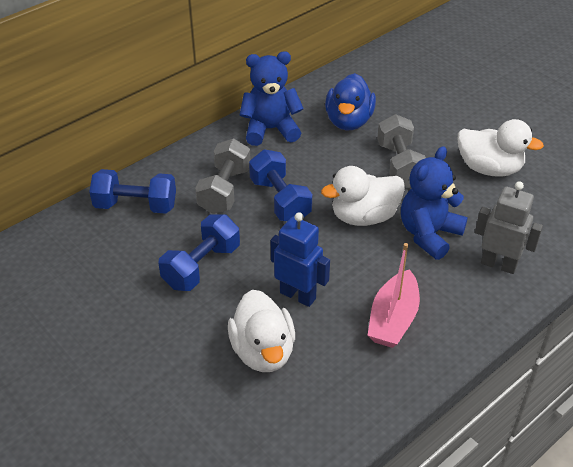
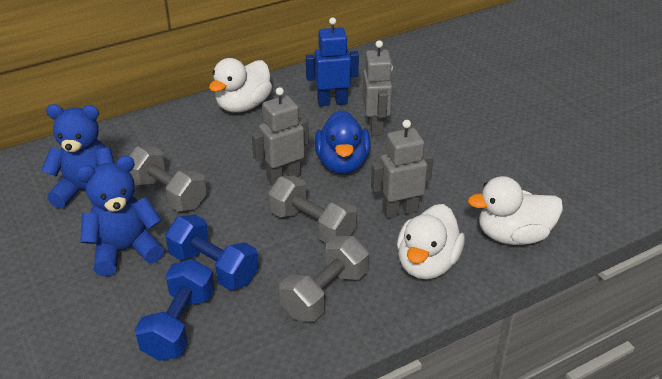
blue dumbbell: [89,169,176,214] [158,214,240,291] [249,149,312,221] = 3 -> [135,259,215,361] [165,214,259,290] = 2
grey dumbbell: [195,139,251,214] [377,114,426,188] = 2 -> [129,146,207,212] [268,176,357,243] [279,236,369,322] = 3
grey robot: [475,181,543,274] = 1 -> [252,87,309,185] [363,40,393,136] [371,120,433,219] = 3
pink boat: [367,243,420,348] = 1 -> none = 0

